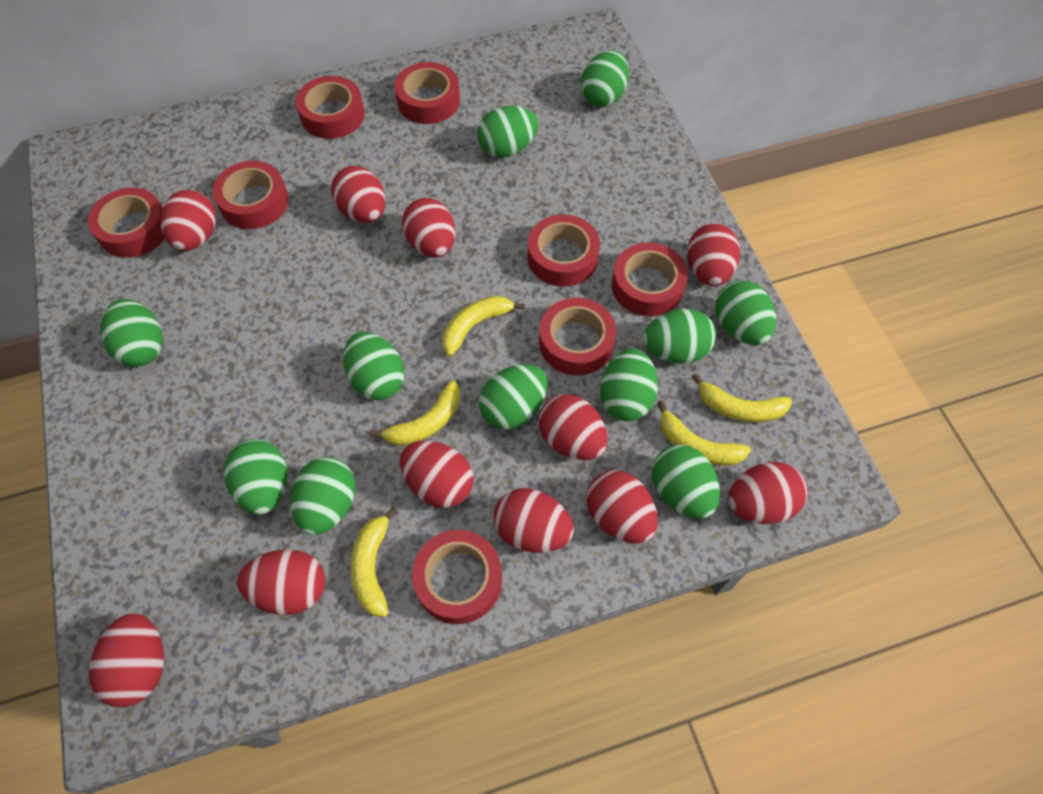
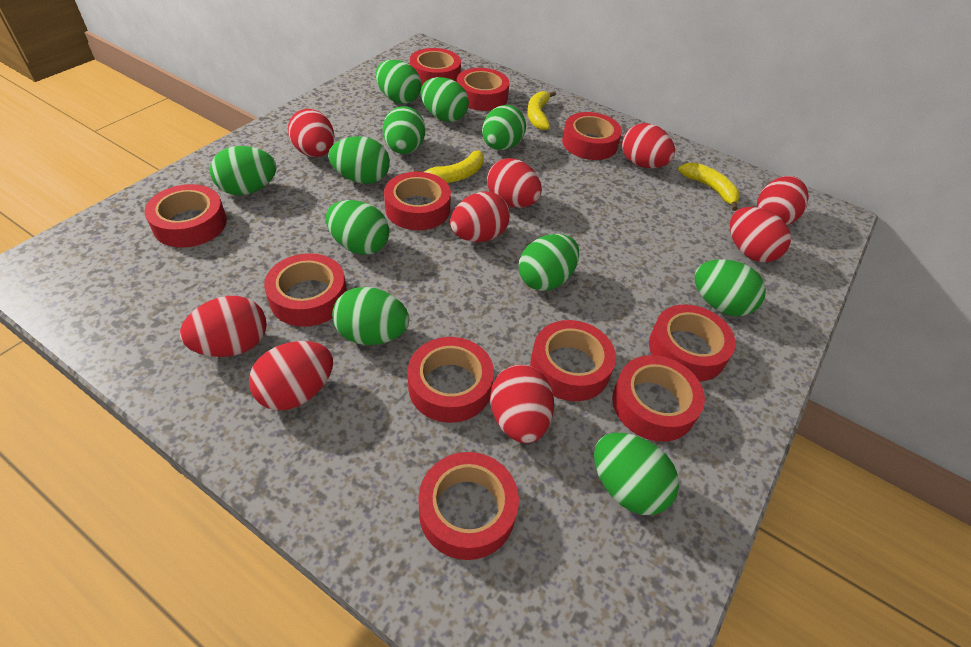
red egg: [89,613,164,708] [160,190,216,251] [237,550,325,615] [331,166,385,223] [400,440,474,508] [402,198,455,258] [494,488,574,553] [538,394,608,460] [586,470,658,544] [687,223,740,286] [728,462,808,524] = 11 -> [180,296,267,357] [249,341,333,411] [288,109,335,157] [450,191,510,242] [487,158,542,208] [490,365,554,443] [622,123,675,168] [730,207,791,262] [757,176,809,225] = 9
red tape: [88,188,165,258] [212,161,289,229] [296,76,365,139] [394,62,460,124] [412,530,502,624] [528,215,600,287] [539,298,616,375] [612,243,688,316] = 8 -> [145,184,227,248] [264,253,347,327] [384,172,451,230] [408,337,494,423] [410,48,461,86] [418,452,519,560] [457,68,509,111] [530,320,616,401] [562,112,622,160] [612,355,705,442] [649,304,736,381] = 11
yellow banana: [351,507,398,617] [370,380,460,446] [442,296,525,356] [657,400,751,465] [692,373,792,422] = 5 -> [414,151,484,183] [527,91,556,130] [678,162,740,211] = 3

